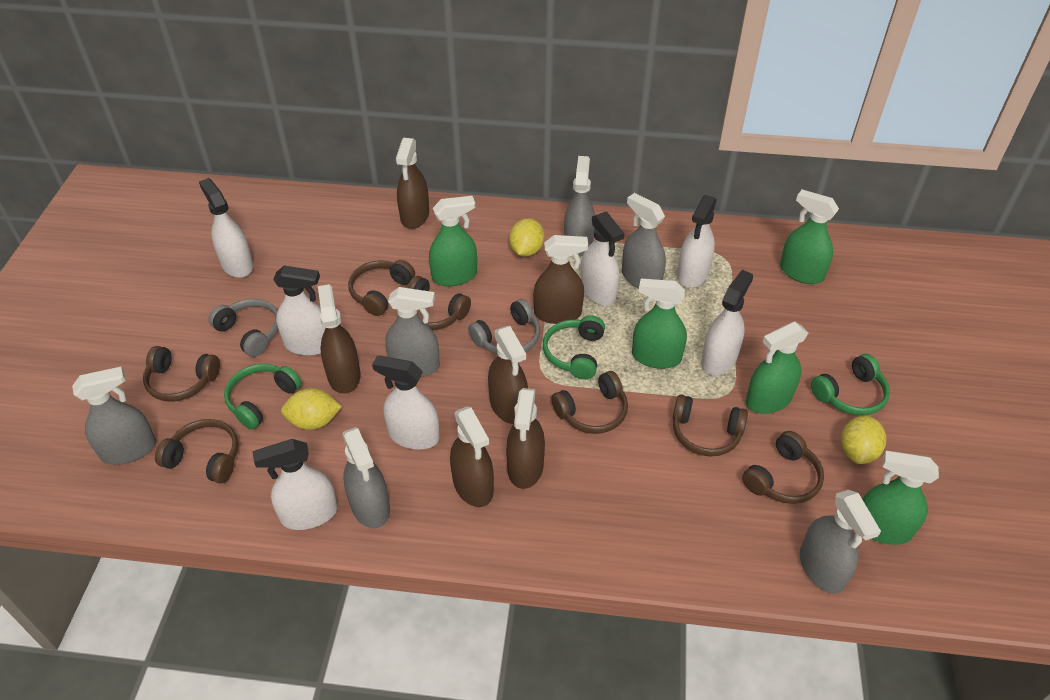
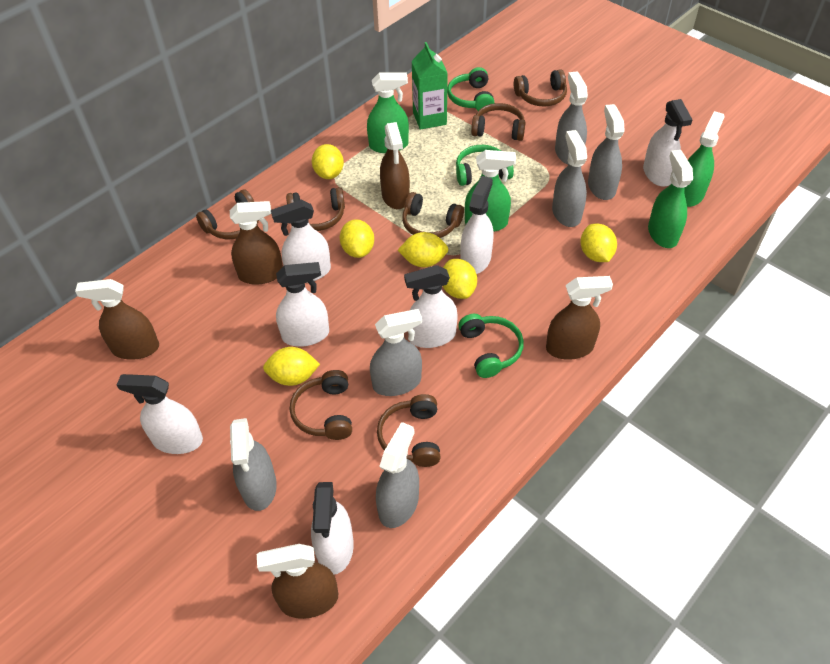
brown spray bottle: [318,284,361,394] [396,138,429,229] [450,406,494,507] [488,326,528,424] [506,388,545,489] [533,235,588,324] = 6 -> [75,279,159,360] [230,201,283,285] [257,544,338,619] [380,122,410,209] [546,276,613,360] = 5
green carton: none = 0 -> [412,42,448,130] = 1
green spray bottle: [429,196,477,286] [632,279,687,369] [745,322,808,414] [780,190,839,284] [862,451,939,545] = 5 -> [367,72,409,153] [465,150,516,232] [648,150,693,248] [684,111,725,207] = 4
grey headphones: [208,299,279,357] [468,299,540,355] = 2 -> none = 0
yellow lemon: [281,388,342,430] [509,218,544,257] [841,416,886,464] = 3 -> [263,347,320,386] [312,144,344,179] [340,219,374,258] [398,232,448,267] [443,259,477,299] [581,224,617,262] = 6

